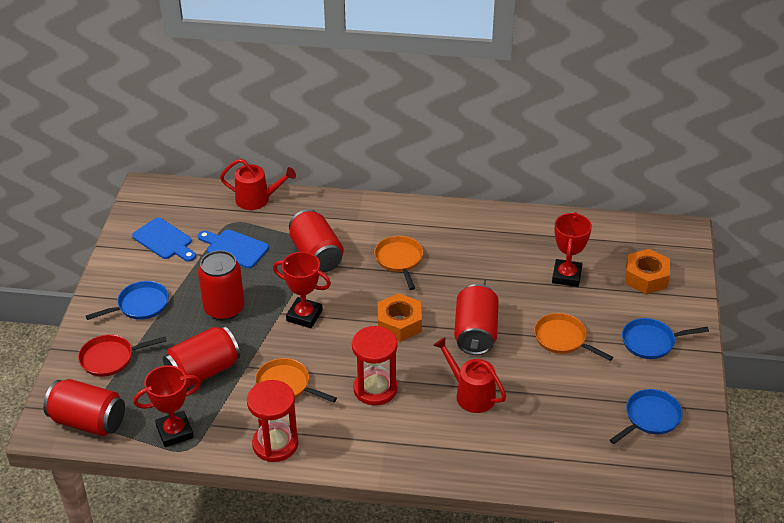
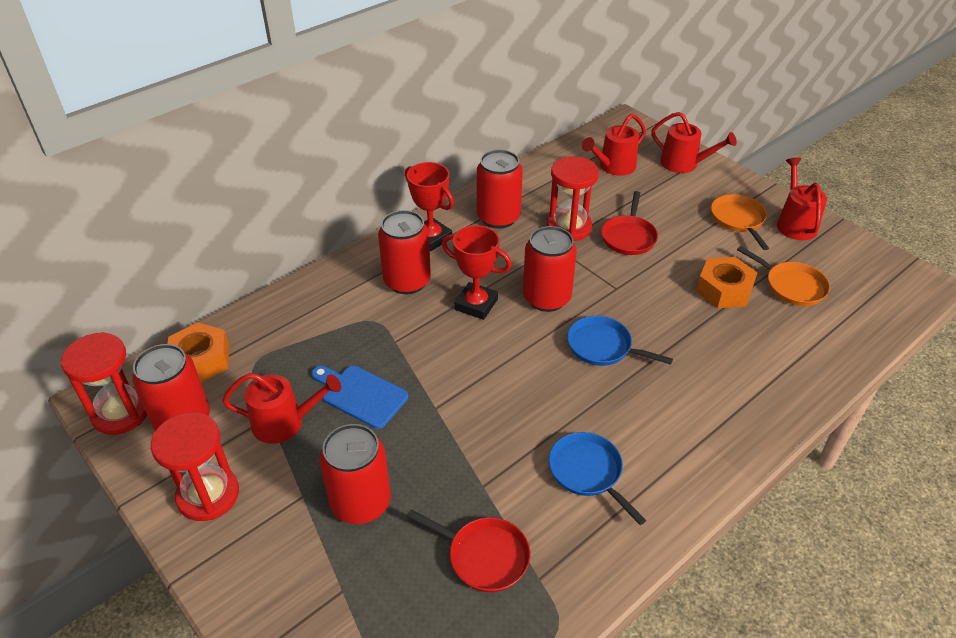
blue cutting board: [132,218,196,262] [198,229,269,268] = 2 -> [311,366,408,429] = 1
blue pan: [86,281,169,320] [610,389,683,444] [622,318,709,359] = 3 -> [549,432,647,525] [567,316,673,366] = 2
orange pan: [255,358,337,402] [374,236,423,290] [534,313,613,361] = 3 -> [711,194,769,250] [737,246,830,306] = 2
red hourglass: [247,380,298,462] [352,326,398,406] = 2 -> [61,332,147,435] [151,412,239,521] [547,156,599,241] = 3
red pan: [78,334,166,377] = 1 -> [407,509,530,592] [601,191,658,255] = 2
red trophy: [133,365,201,447] [273,252,331,328] [552,212,592,287] = 3 -> [405,162,454,251] [442,225,512,320] = 2
red watering can: [220,159,296,210] [433,337,506,413] = 2 -> [222,373,341,444] [582,114,646,176] [651,112,737,173] [777,158,827,240] = 4

